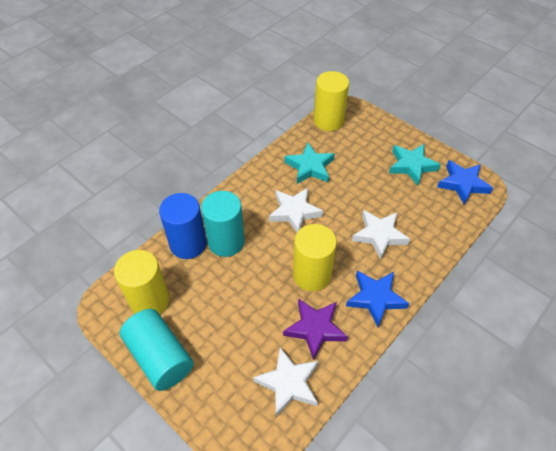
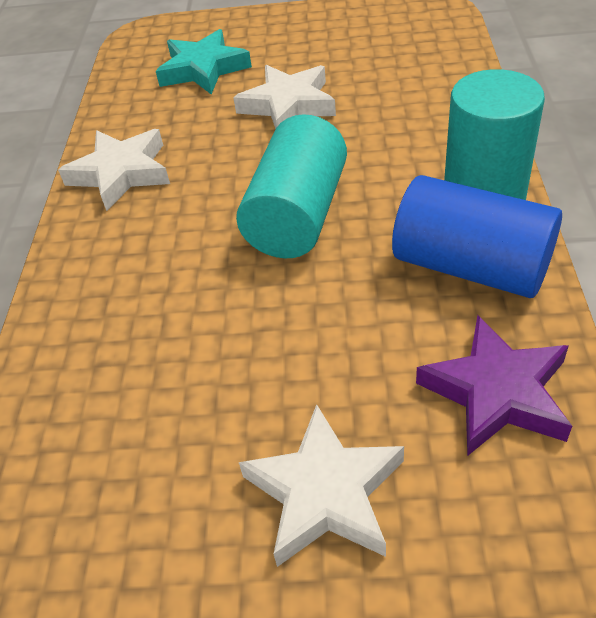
blue star: [346,270,409,327] [437,160,493,205] = 2 -> none = 0
turquoise star: [284,143,335,184] [389,144,441,186] = 2 -> [156,29,252,95] = 1
yellow cylinder: [114,250,170,314] [293,224,337,291] [314,71,349,131] = 3 -> none = 0

